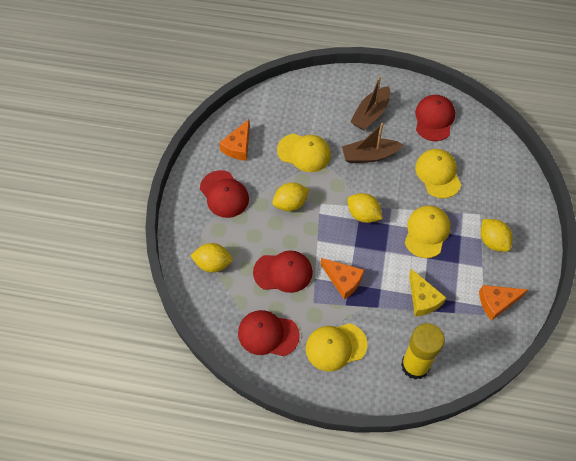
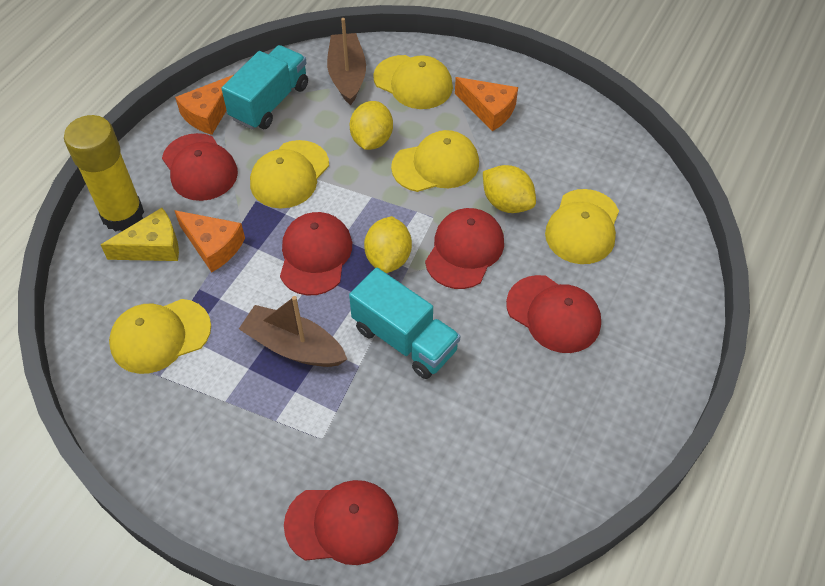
red cap: [200,170,249,218] [238,310,300,356] [253,251,313,293] [415,95,455,141] = 4 -> [162,133,238,201] [280,212,352,295] [284,480,399,565] [425,208,504,289] [506,275,601,353] = 5
turquoise truck: none = 0 -> [221,45,308,130] [349,268,460,379] = 2
yellow cap: [277,134,331,172] [306,323,367,372] [405,206,451,258] [415,149,461,198] = 4 -> [109,299,211,374] [250,140,329,209] [373,55,453,109] [391,130,479,192] [545,189,619,264] = 5
yellow lemon: [190,243,232,273] [272,183,310,211] [347,193,383,223] [481,219,513,252] = 4 -> [350,101,393,150] [364,216,412,273] [483,165,536,213] = 3

